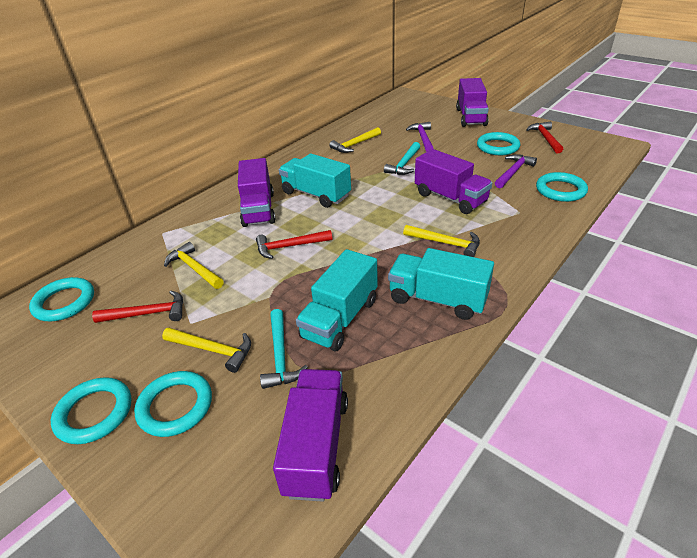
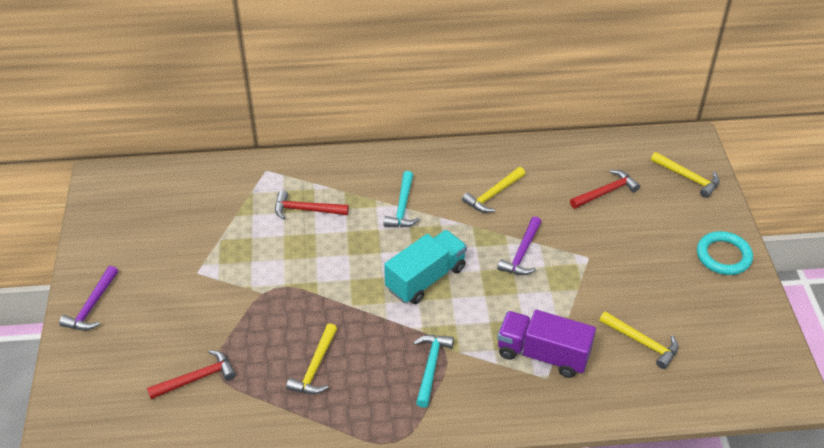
purple truck: [238,158,275,227] [273,369,348,502] [415,149,492,214] [456,78,489,127] = 4 -> [497,310,596,378] = 1
turquoise ring: [29,277,94,321] [51,377,131,444] [134,371,212,437] [477,132,520,155] [536,172,588,202] = 5 -> [697,231,753,275] = 1
turquoise truck: [279,154,351,208] [296,249,378,351] [388,248,494,320] = 3 -> [384,230,467,304] = 1

